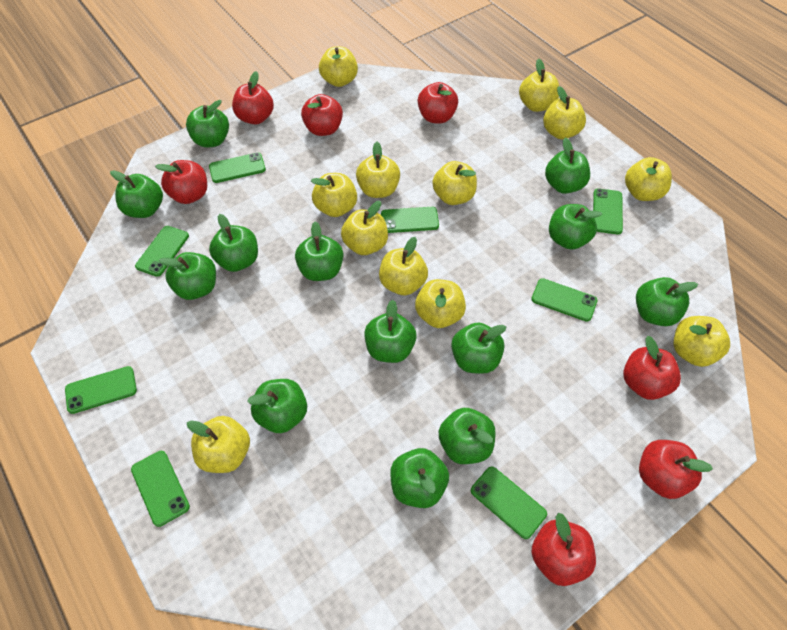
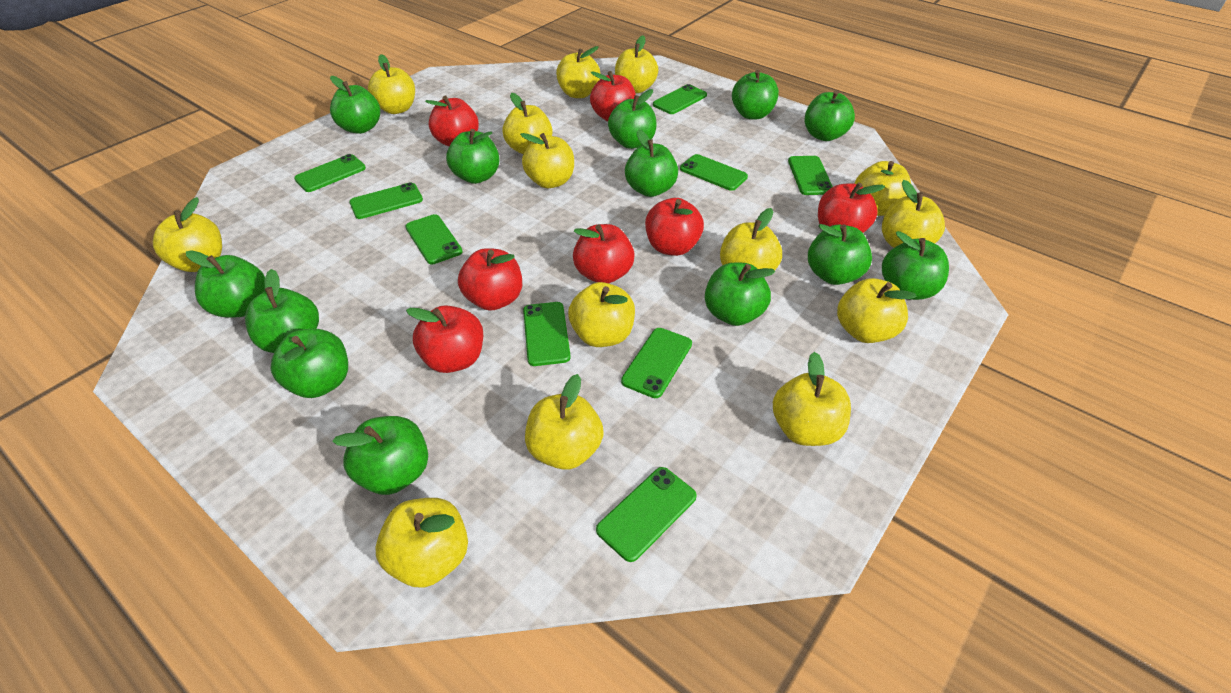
green phone: [65,366,137,414] [131,451,190,527] [135,226,189,277] [209,153,266,183] [381,207,439,233] [471,466,547,539] [531,278,598,322] [593,188,623,235] = 8 -> [294,154,366,192] [349,182,423,219] [405,214,463,264] [523,302,571,366] [596,467,697,562] [621,328,692,398] [653,84,707,114] [680,154,748,191] [788,156,833,195] = 9
yellow apple: [187,416,250,473] [311,173,357,217] [319,47,358,87] [341,201,388,255] [356,142,400,198] [379,237,428,296] [415,279,466,328] [432,161,477,205] [519,59,559,112] [543,86,586,139] [625,157,672,201] [674,316,730,367] = 12 -> [153,197,222,272] [368,54,415,114] [376,498,468,588] [502,93,553,154] [520,133,574,188] [525,374,604,470] [556,46,600,98] [568,282,635,347] [615,35,658,93] [720,208,782,270] [773,352,851,446] [837,278,917,343] [854,161,911,216] [882,180,945,248] = 14

